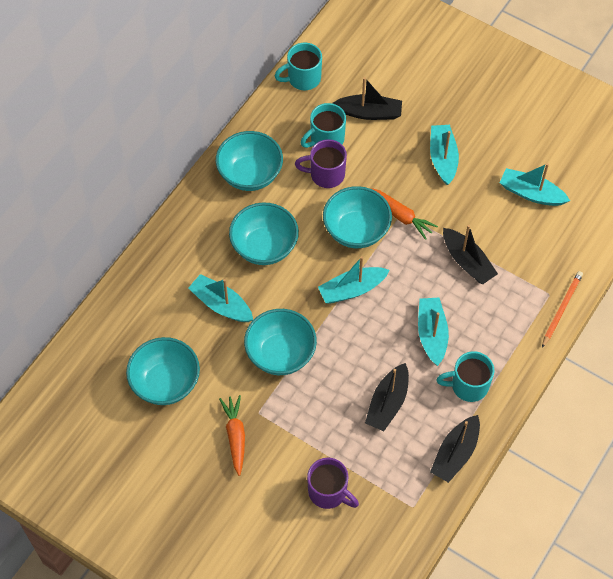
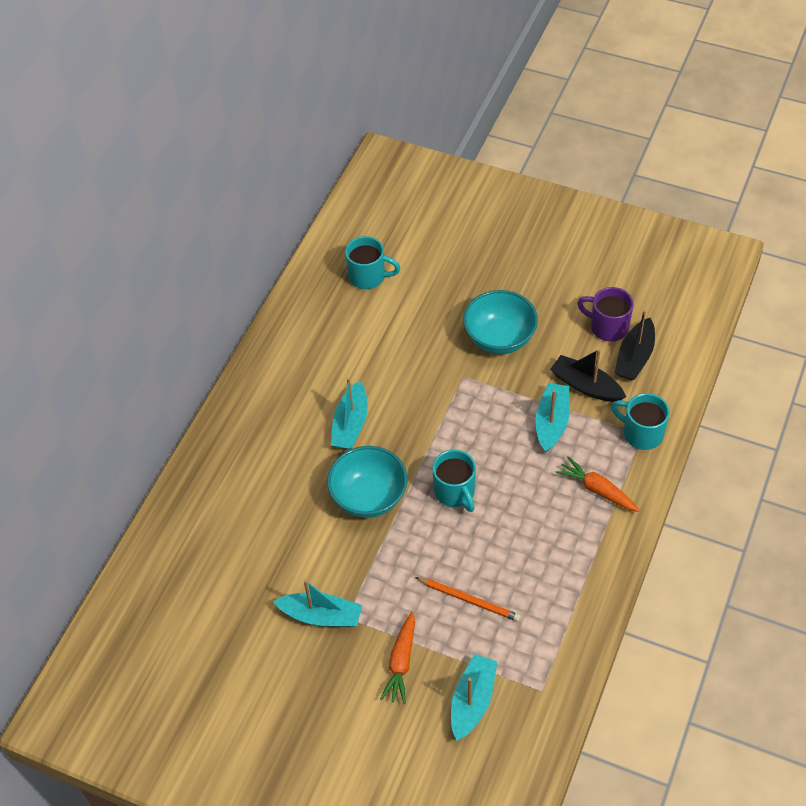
black boat: [333,77,402,120] [365,363,409,431] [430,415,480,483] [443,225,498,284] = 4 -> [550,349,626,402] [614,310,655,380] = 2
purple mug: [295,139,347,188] [307,458,359,509] = 2 -> [577,287,634,342] = 1
turquoise boat: [188,274,253,322] [318,256,390,304] [418,297,449,366] [430,125,459,185] [499,163,570,206] = 5 -> [273,579,362,628] [331,378,368,449] [451,654,497,741] [535,383,570,452] = 4
turquoise bowl: [126,337,200,405] [216,131,283,191] [229,202,299,265] [244,309,317,375] [323,186,392,248] = 5 -> [327,446,407,518] [463,290,538,354] = 2

